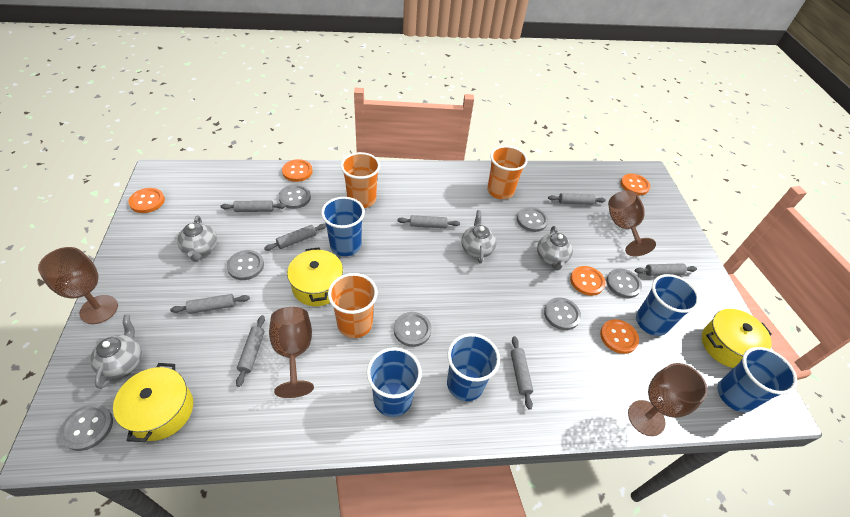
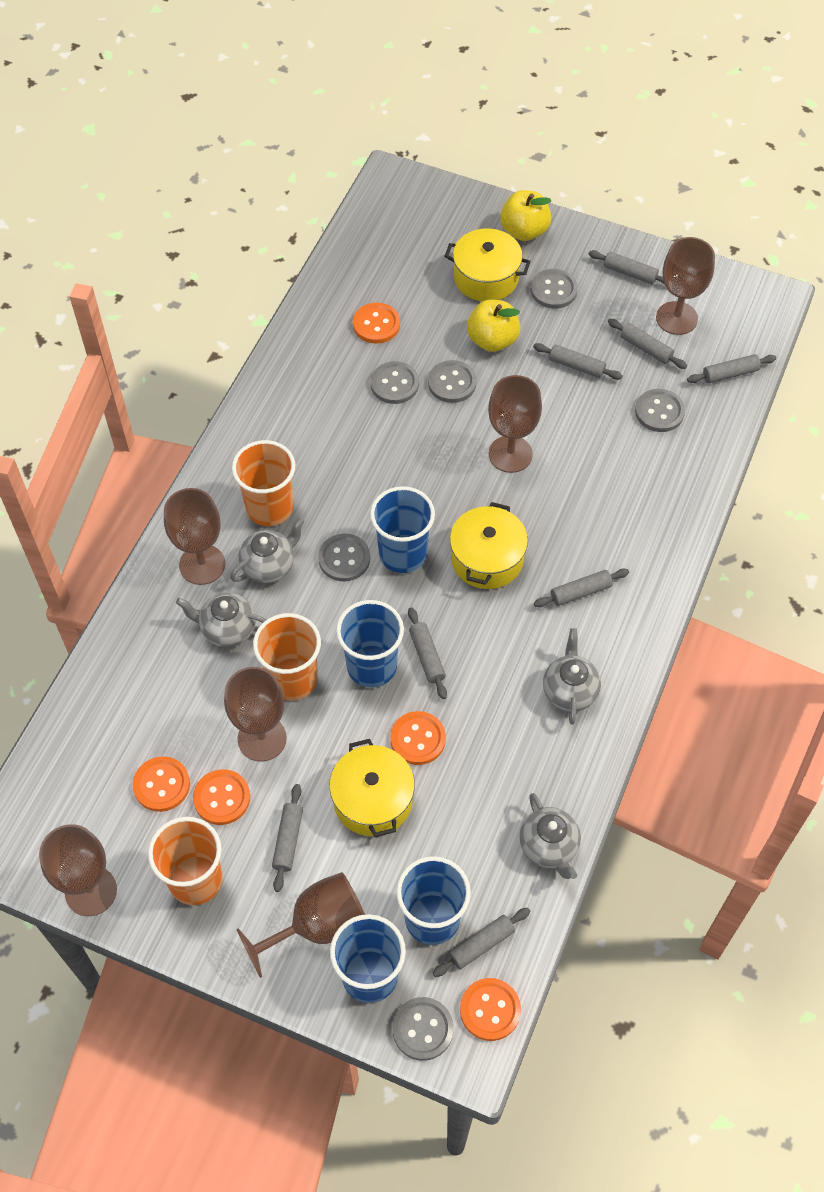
blue cup: [321,197,365,256] [367,347,422,417] [447,333,500,401] [636,274,700,336] [717,347,797,412] = 5 -> [330,914,406,1003] [336,600,404,687] [370,486,435,573] [396,856,471,945] = 4
brown goblet: [38,247,118,324] [269,307,314,398] [608,190,656,256] [628,363,707,436] = 4 -> [39,824,117,916] [164,488,225,585] [224,667,287,762] [236,872,365,978] [488,375,542,473] [656,237,715,335] = 6
grey button: [60,404,113,451] [227,250,264,280] [279,184,311,209] [394,312,432,347] [517,207,548,232] [544,298,581,330] [606,269,642,298] = 7 -> [318,534,370,581] [371,361,419,404] [392,997,454,1061] [428,360,477,403] [531,269,578,309] [635,389,685,432] = 6
yellow apple: none = 0 -> [467,299,520,352] [500,190,551,241] = 2

